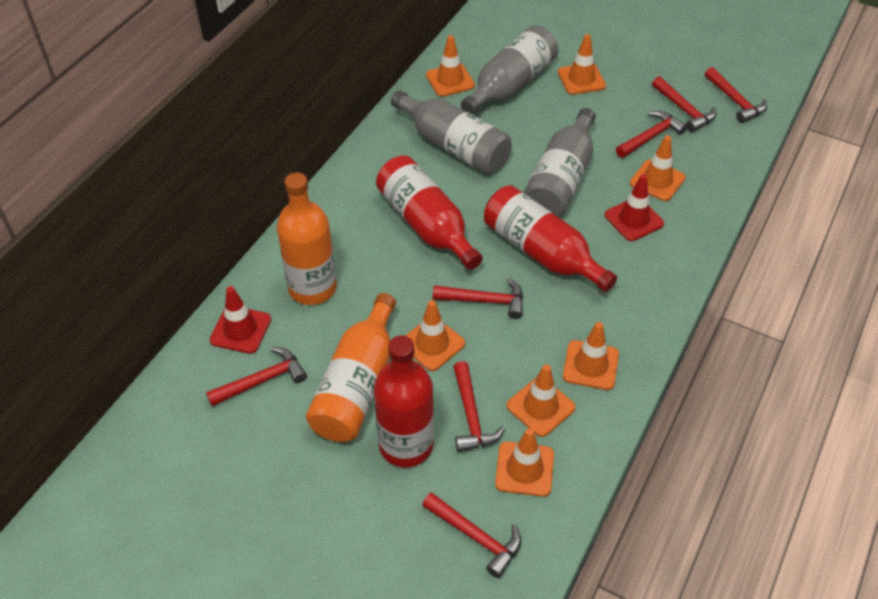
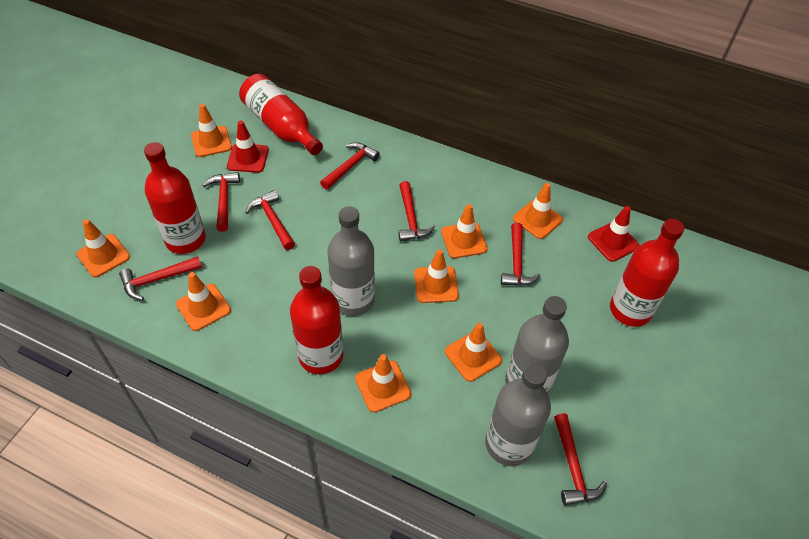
orange bottle: [277,173,337,305] [306,293,396,442] = 2 -> none = 0
orange traffic cone: [405,300,465,371] [426,35,475,97] [495,428,554,497] [506,364,576,437] [558,34,606,95] [563,322,619,390] [630,135,686,201] = 7 -> [77,219,130,277] [176,272,231,331] [191,104,232,157] [355,354,411,412] [414,250,459,303] [441,204,488,258] [445,323,502,382] [513,183,563,239] = 8
red bottle: [374,335,434,467] [376,156,483,270] [484,185,617,292] = 3 -> [144,142,206,254] [239,74,323,155] [290,266,343,374] [610,219,684,327] = 4

